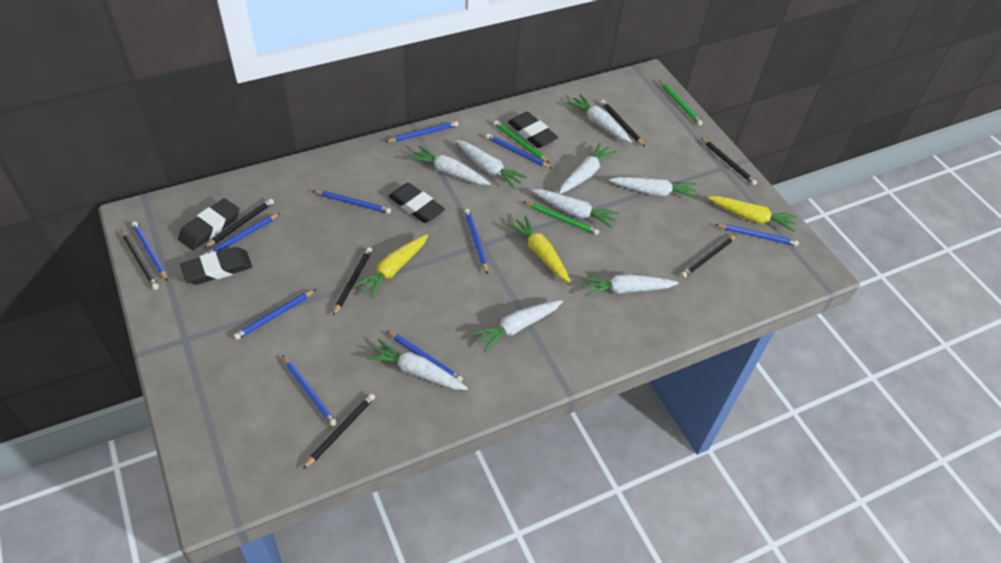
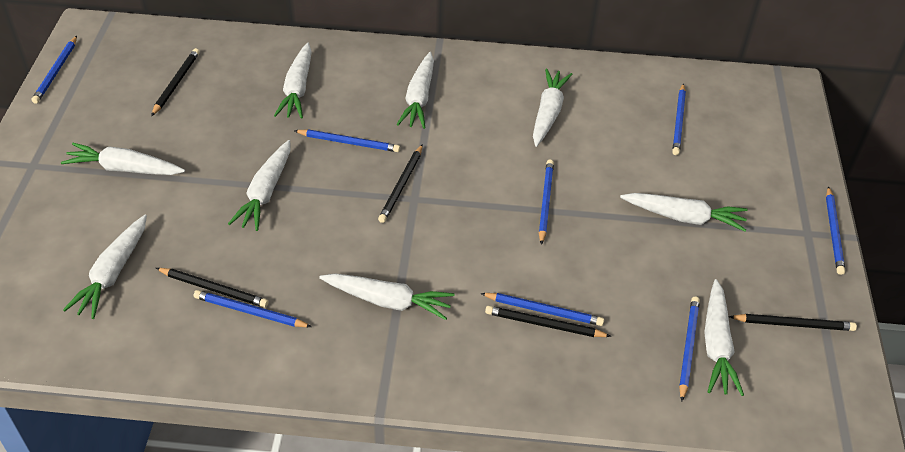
black eraser: [178,198,239,250] [180,247,252,285] [388,183,445,223] [508,112,558,148] = 4 -> none = 0
black pencil: [122,230,159,290] [204,199,274,248] [303,393,375,469] [333,247,372,316] [600,100,645,147] [681,234,737,278] [701,138,757,185] = 7 -> [151,48,200,116] [156,268,268,308] [378,144,423,223] [485,306,611,337] [729,314,857,331] = 5
blue pencil: [132,221,168,281] [204,213,280,254] [234,289,316,340] [282,355,337,427] [312,190,391,214] [386,121,458,142] [387,331,463,382] [464,209,488,274] [486,134,553,169] [715,224,799,246] = 10 -> [32,36,77,104] [194,290,312,327] [294,129,400,152] [480,293,604,326] [539,160,554,245] [672,84,686,155] [679,297,700,402] [826,186,845,275] = 8
green pencil: [494,121,550,163] [523,201,599,235] [659,80,703,125] = 3 -> none = 0
yellow carrot: [353,234,428,298] [507,215,571,283] [708,196,797,232] = 3 -> none = 0

